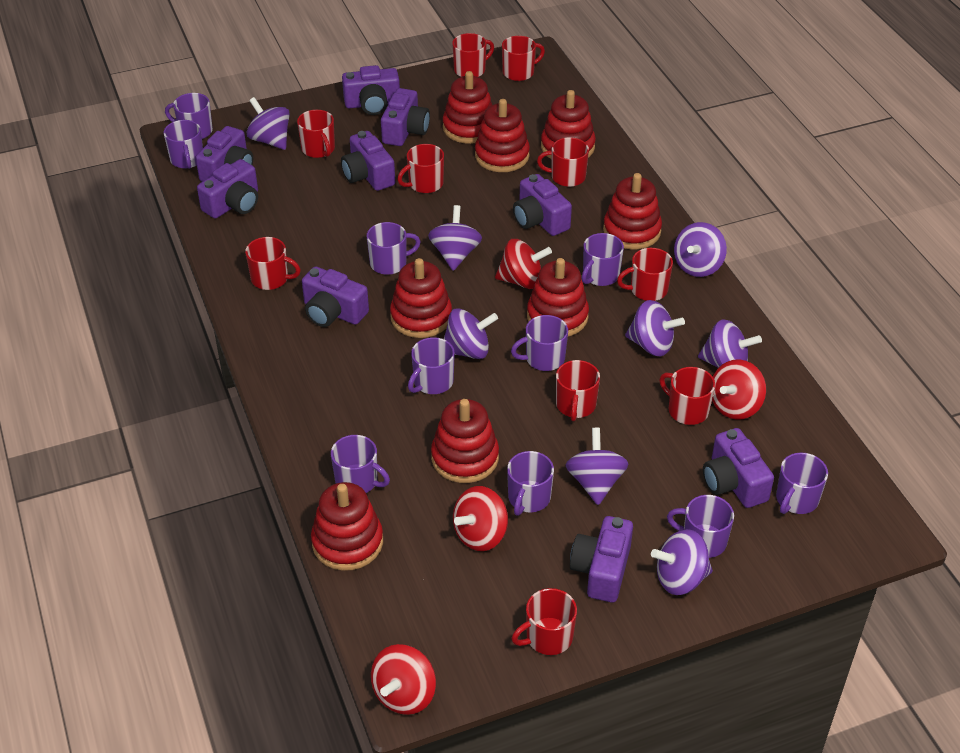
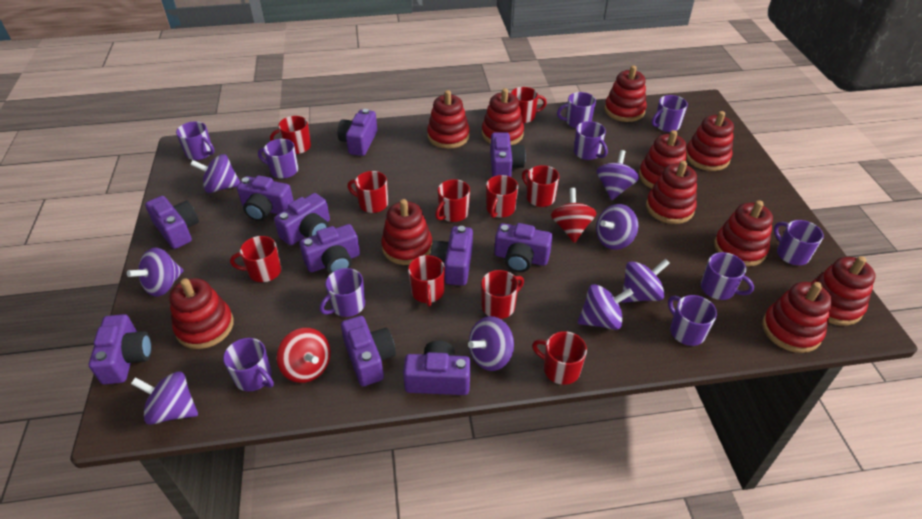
purple camera: [195,126,253,182] [197,159,258,218] [302,267,369,327] [341,131,395,191] [342,65,400,115] [381,88,430,146] [513,174,572,236] [570,516,633,602] [703,428,774,508] = 9 -> [89,314,152,385] [145,196,199,249] [237,176,294,221] [274,193,330,245] [299,224,360,274] [338,109,377,156] [341,316,396,386] [403,341,470,395] [430,226,473,286] [490,132,526,177] [495,223,553,272] = 11
red spinning top: [371,644,436,715] [453,486,508,551] [495,239,552,289] [712,359,766,420] = 4 -> [277,328,331,383] [551,188,597,243] = 2
red stacking toy: [311,482,383,571] [390,258,452,338] [431,399,499,483] [443,71,492,144] [475,99,530,172] [527,258,589,336] [541,90,596,159] [603,173,662,250] = 8 -> [169,278,234,349] [381,199,432,265] [427,90,470,149] [482,88,524,145] [604,65,647,122] [639,130,687,189] [646,160,697,224] [686,111,734,171] [714,200,773,267] [762,282,833,353] [812,256,876,326] = 11

